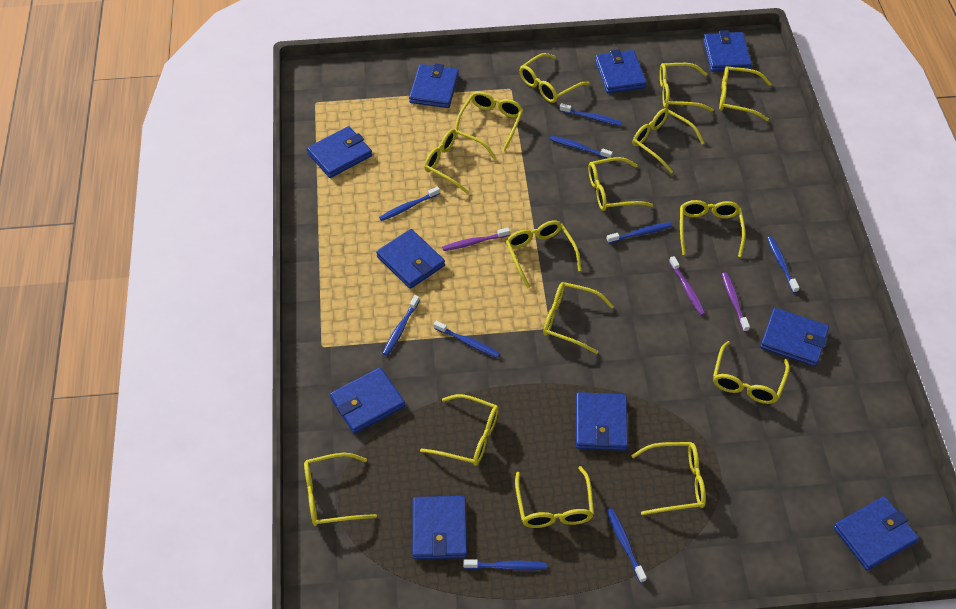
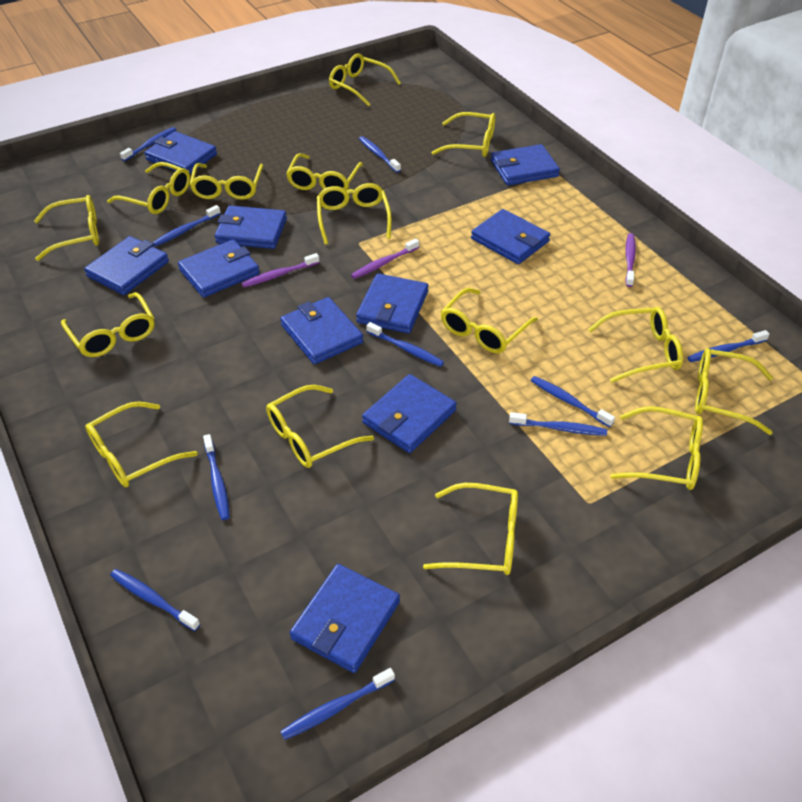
blue toothbrush: [379,186,440,221] [383,295,420,356] [434,321,500,358] [463,559,547,571] [550,136,613,159] [560,103,622,126] [606,222,672,243] [606,508,647,583] [767,236,799,293] = 9 -> [110,569,200,631] [120,127,177,161] [152,205,221,246] [203,434,230,520] [280,668,395,740] [359,136,401,173] [366,322,444,367] [509,412,607,436] [530,376,615,427] [687,330,770,362] = 10

